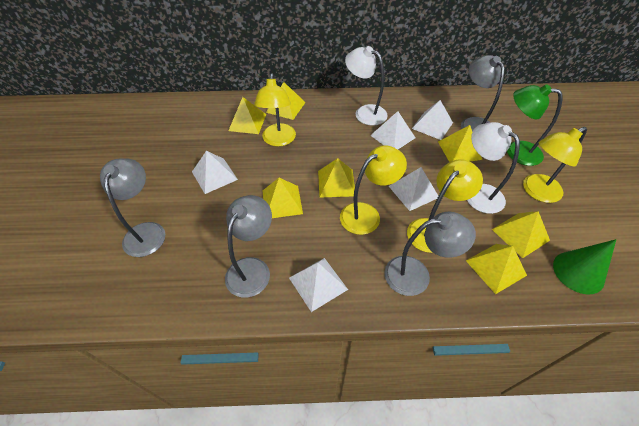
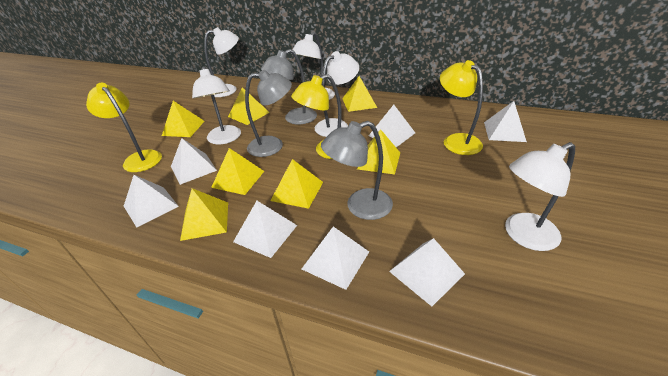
green cone: [553,239,616,294] = 1 -> none = 0
green lamp: [507,84,563,166] = 1 -> none = 0
grey lamp: [100,158,165,257] [225,195,272,298] [384,212,476,296] [461,55,505,132] = 4 -> [245,70,292,157] [261,49,317,124] [321,121,393,220] = 3
white lamp: [345,46,388,126] [467,122,520,214] = 2 -> [192,66,241,144] [204,27,239,97] [293,32,335,100] [315,51,359,137] [505,142,575,251] = 5
white pyramid: [192,151,238,194] [289,258,348,312] [370,111,415,149] [389,167,438,211] [412,100,453,140] = 5 -> [124,175,179,228] [171,138,217,185] [233,201,297,258] [302,226,369,290] [369,105,415,147] [389,238,465,307] [484,101,527,142] = 7
yellow lamp: [254,73,296,147] [340,145,407,235] [407,159,483,253] [523,127,587,203] = 4 -> [86,83,162,172] [291,74,342,159] [440,60,483,155] = 3

